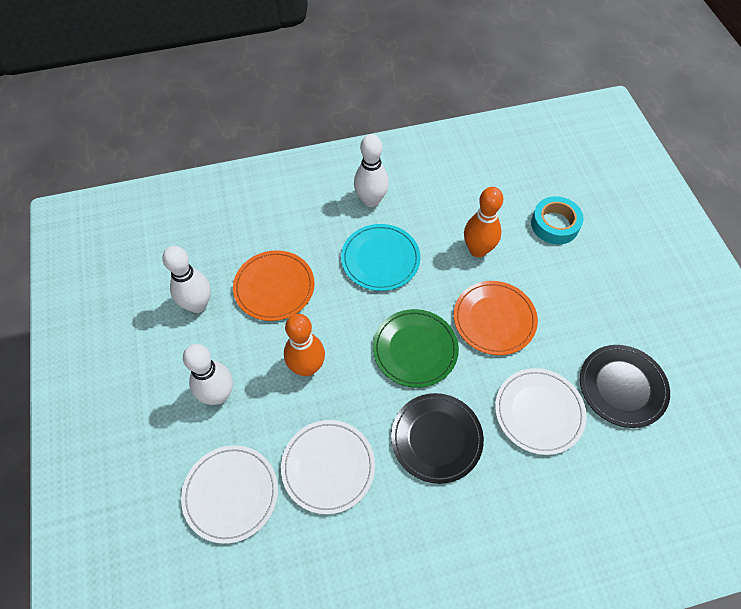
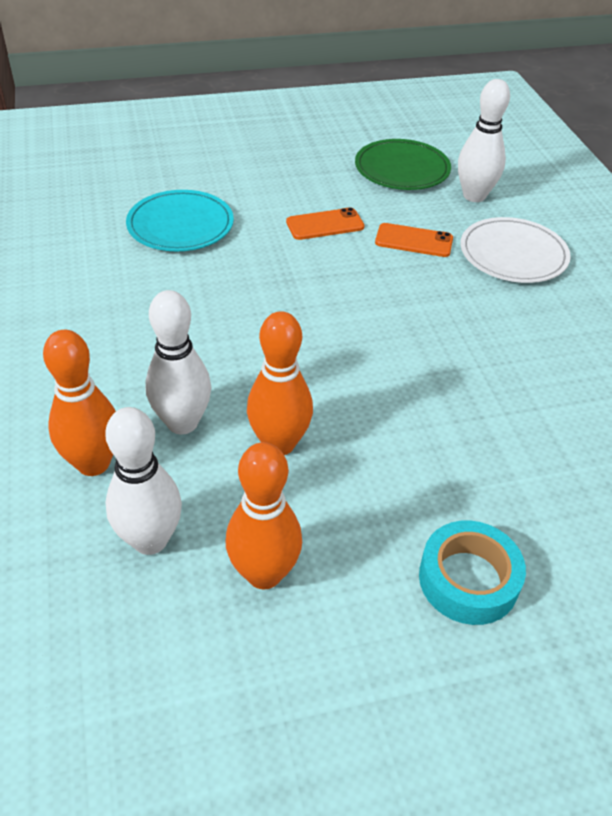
black plate: [391,393,484,484] [580,345,670,428] = 2 -> none = 0
orange bowling pin: [284,314,325,376] [464,187,503,257] = 2 -> [43,330,116,476] [226,442,302,589] [247,311,313,455] = 3
orange phone: none = 0 -> [286,207,364,240] [375,223,453,257] = 2
orange plate: [233,250,315,321] [454,281,538,355] = 2 -> none = 0
white plate: [181,445,278,544] [281,420,375,514] [495,368,587,455] = 3 -> [460,217,571,283] = 1

